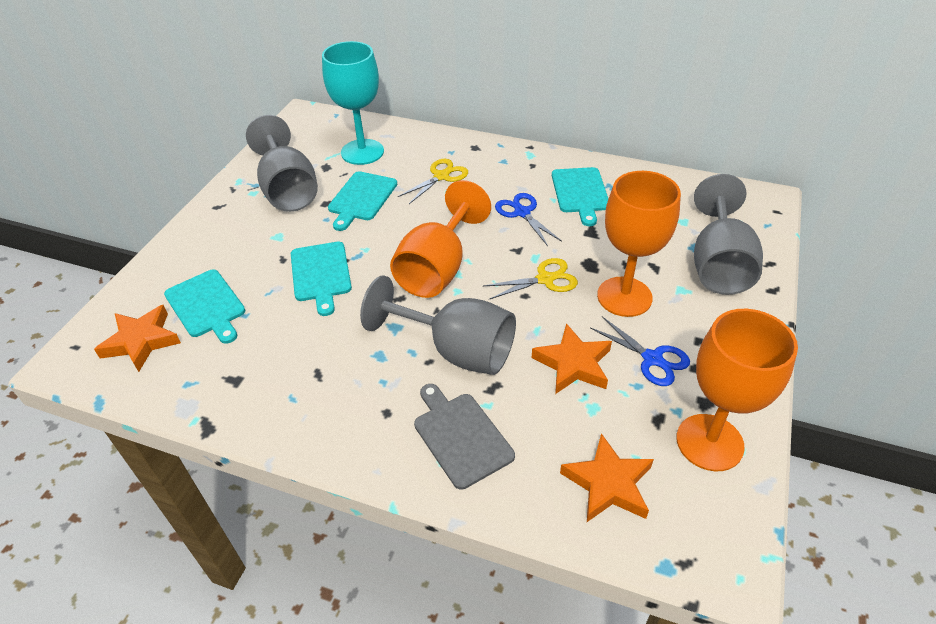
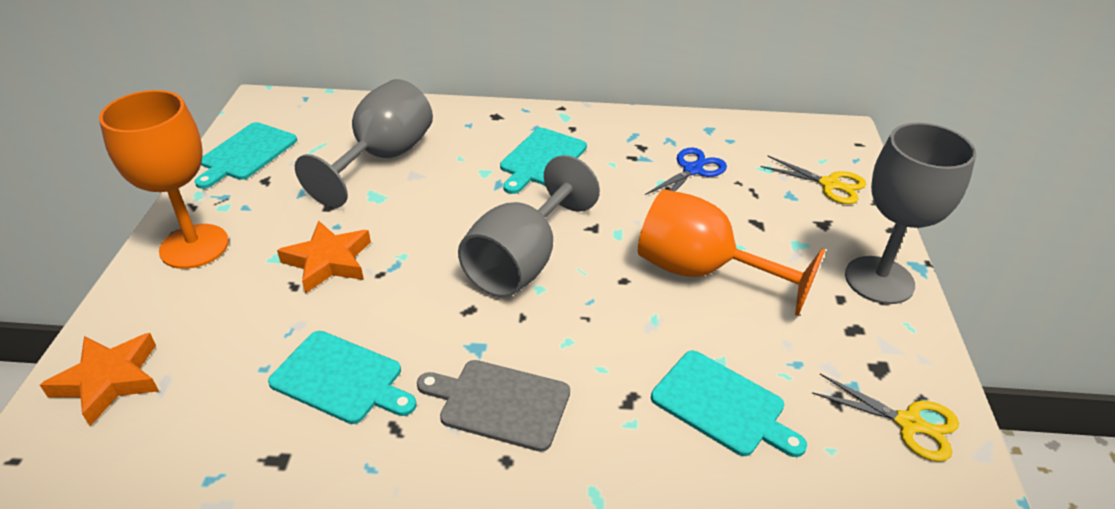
blue scissors: [495,193,562,246] [590,317,690,386] = 2 -> [645,147,727,195] = 1
orange goblet: [390,180,491,298] [597,171,681,317] [676,309,798,471] = 3 -> [99,90,229,269] [638,189,825,316] = 2
orange star: [94,305,181,372] [532,323,612,394] [560,433,654,522] = 3 -> [40,333,159,426] [277,221,371,294] = 2
turquoise goblet: [322,41,384,165] = 1 -> none = 0

